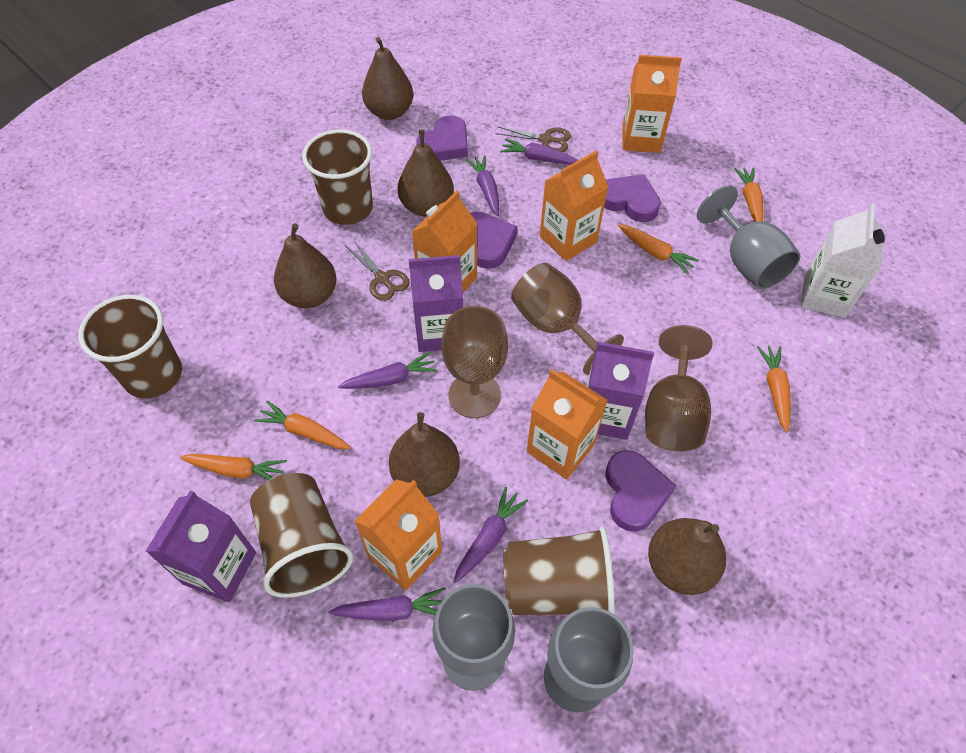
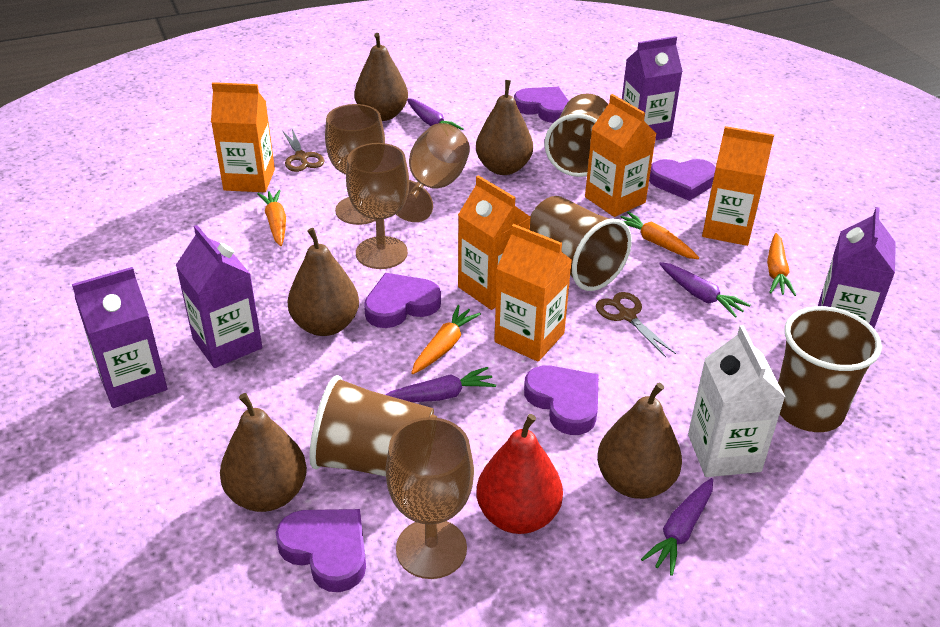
brown goblet: [441,306,508,418] [511,263,624,375] [645,325,713,451] = 3 -> [325,104,385,225] [346,143,409,269] [386,417,474,579] [396,123,470,222] = 4
grey goblet: [432,584,515,691] [544,607,634,713] [697,185,800,289] = 3 -> none = 0
orange carrot: [180,454,287,480] [254,401,351,449] [618,224,699,274] [734,167,763,222] [757,346,790,432] = 5 -> [257,190,286,246] [411,305,481,374] [621,211,699,259] [767,233,796,296] = 4
purple carrot: [328,587,446,621] [338,352,438,389] [454,487,528,583] [466,155,499,216] [500,138,578,165] = 5 -> [385,367,496,402] [407,98,464,130] [641,478,713,576] [659,262,751,318] = 4
purple carton: [145,490,256,602] [409,255,463,352] [587,342,654,440] = 3 -> [72,267,167,408] [176,225,262,368] [622,36,683,140] [818,207,896,328] = 4
purple heart: [416,115,468,161] [470,212,518,269] [604,174,661,222] [605,450,676,532] = 4 -> [276,509,366,592] [364,273,441,328] [514,87,569,123] [524,366,598,435] [649,159,716,201] = 5
red pear: none = 0 -> [477,414,563,534] = 1

